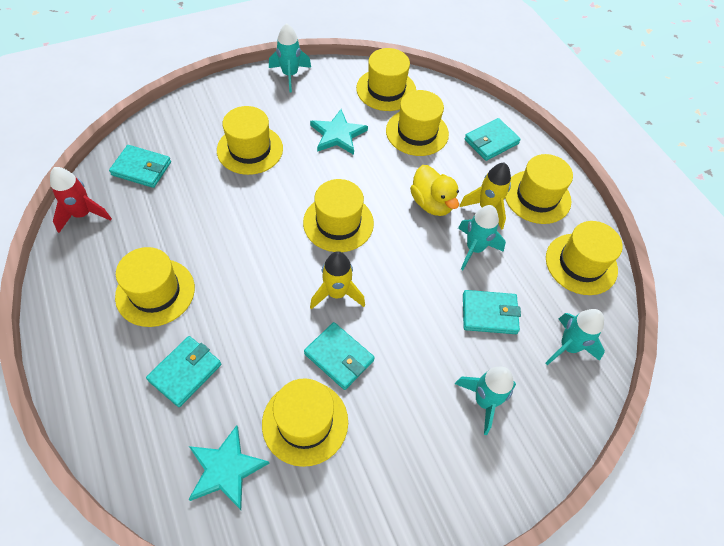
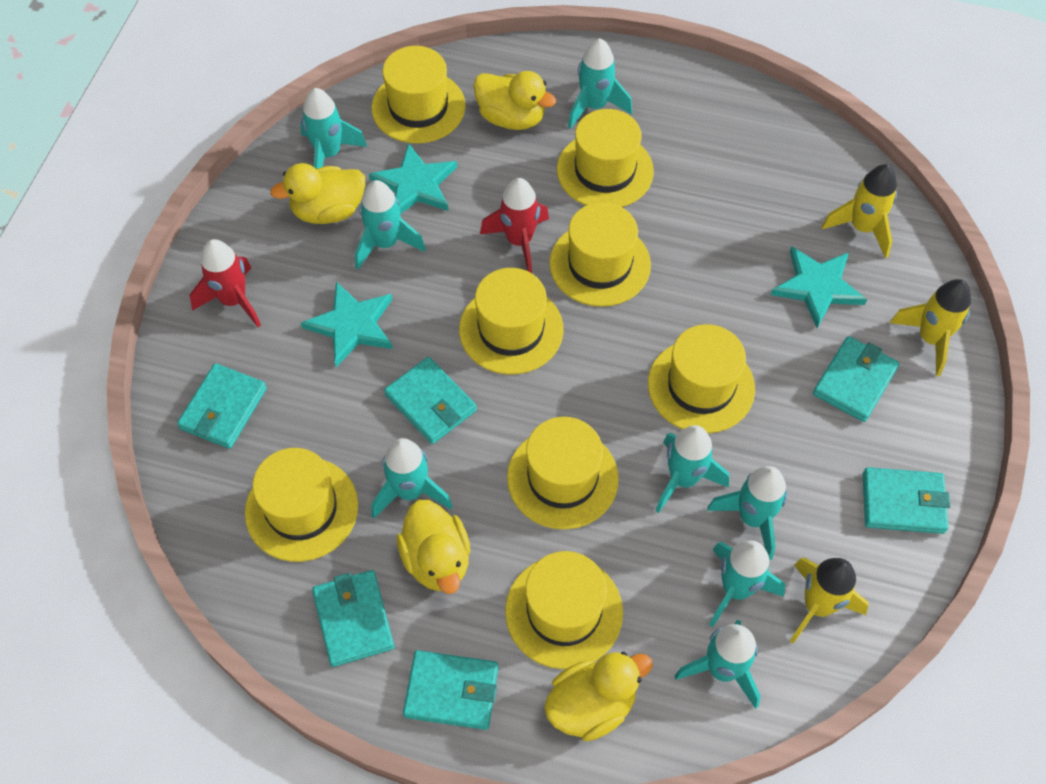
red rocket: [50,167,112,233] = 1 -> [190,239,261,327] [480,178,549,273] = 2
turquoise rocket: [269,23,311,92] [455,367,516,435] [458,205,506,270] [546,309,605,365] = 4 -> [300,88,367,169] [355,180,426,269] [372,438,453,518] [568,38,632,129] [656,425,729,513] [675,620,761,709] [707,466,787,560] [709,540,785,627] = 8
turquoise star: [189,425,269,510] [310,109,368,155] = 2 -> [301,282,393,367] [369,143,457,214] [771,246,867,328] = 3
turquoise wallet: [109,145,171,188] [146,336,221,407] [304,322,375,390] [463,290,521,334] [464,118,521,161] = 5 -> [177,363,267,449] [312,570,394,667] [384,357,477,444] [403,650,498,730] [813,336,899,422] [863,467,950,534] = 6
yellow duck: [410,165,459,216] = 1 -> [270,163,365,224] [397,500,470,594] [473,71,556,130] [544,652,653,741] = 4
yellow rocket: [310,251,365,310] [459,163,511,230] = 2 -> [790,557,869,644] [822,164,897,258] [890,279,971,376] = 3

